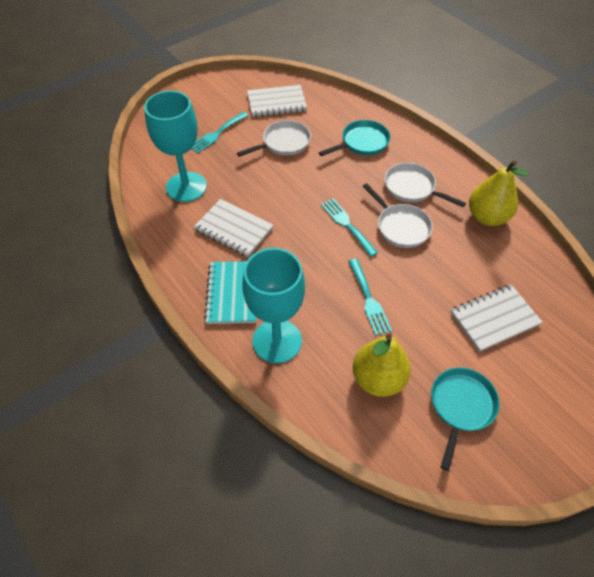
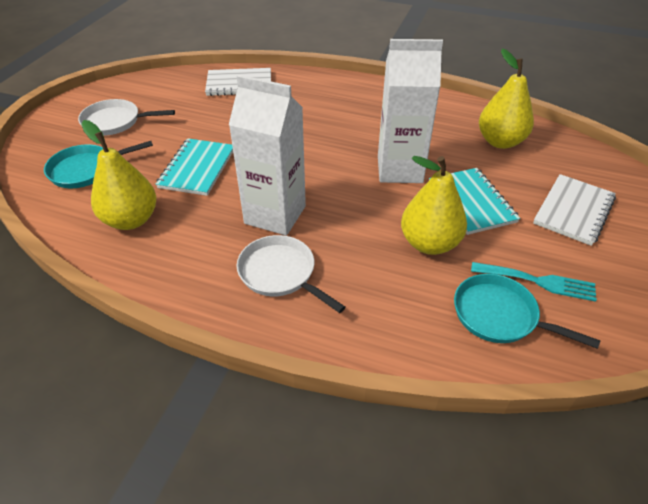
turquoise fork: [191,112,249,154] [321,198,378,257] [348,259,392,336] = 3 -> [471,262,597,302] = 1
turquoise goblet: [144,91,207,202] [243,248,305,364] = 2 -> none = 0
turquoise notebook: [204,261,256,324] = 1 -> [156,138,233,196] [429,168,520,235] = 2
white carton: none = 0 -> [229,75,306,236] [378,39,443,183] = 2
white notebook: [194,199,273,257] [247,85,307,117] [451,284,542,352] = 3 -> [205,68,271,96] [533,174,616,246] = 2
white pan: [237,120,311,157] [362,183,433,248] [384,163,466,207] = 3 -> [78,99,175,136] [237,235,345,313] = 2
yellow pear: [353,334,411,397] [469,161,529,226] = 2 -> [81,120,156,230] [401,156,467,255] [479,49,534,149] = 3

